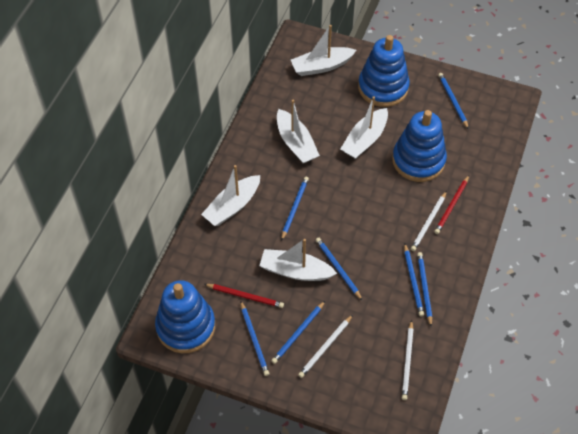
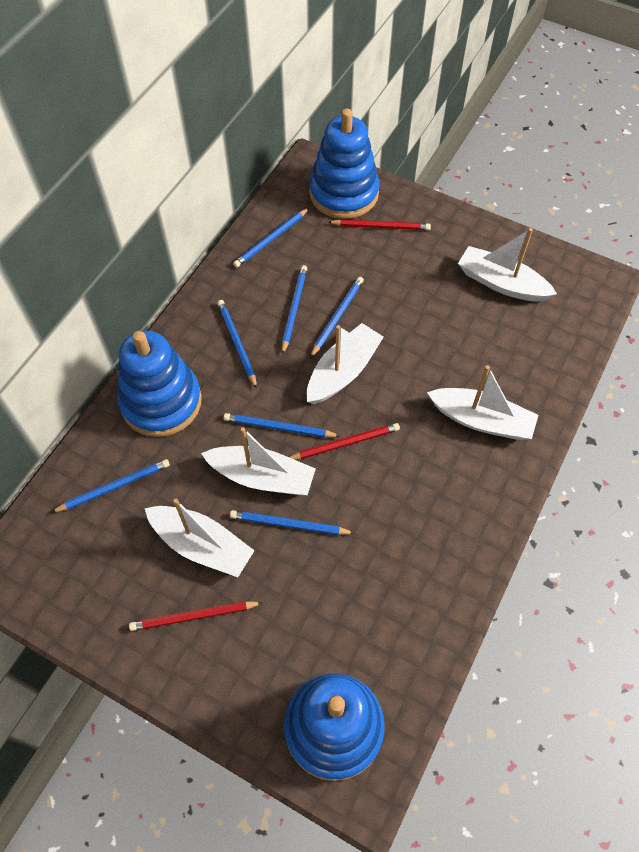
red pencil: [204,284,284,308] [434,175,469,234] = 2 -> [129,601,263,631] [290,423,400,460] [328,219,431,230] = 3
white pencil: [298,315,353,378] [402,320,414,400] [411,191,447,251] = 3 -> none = 0

